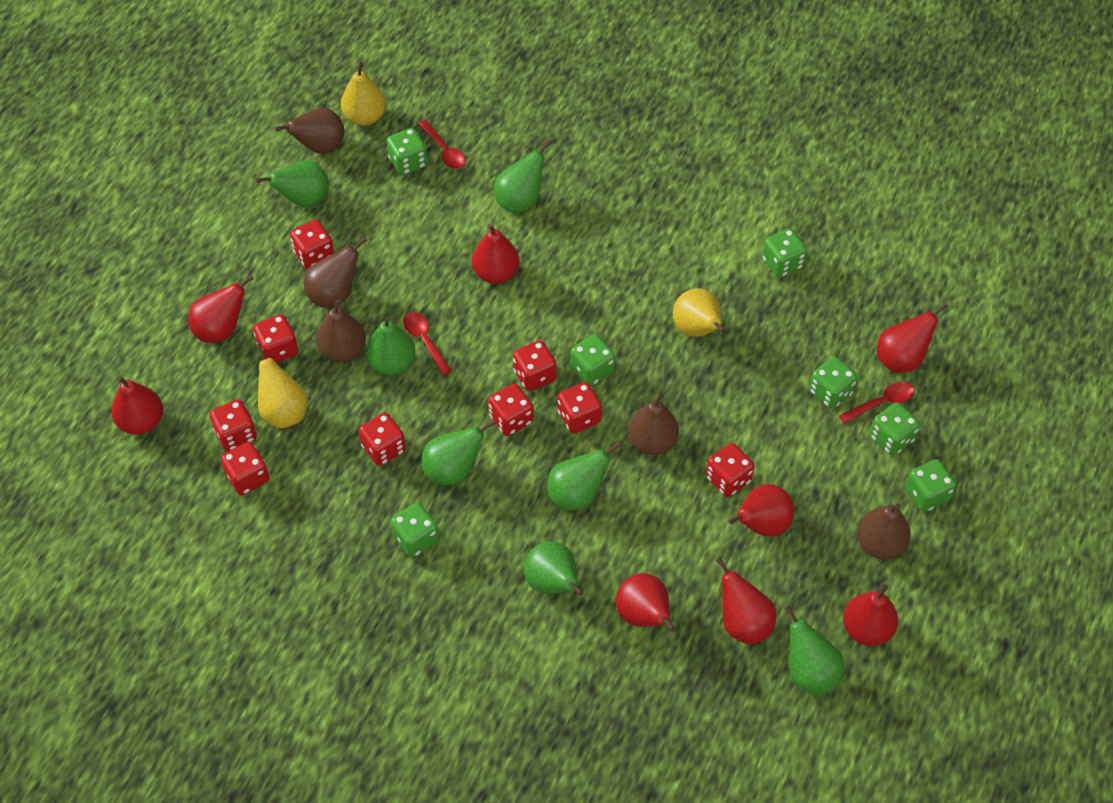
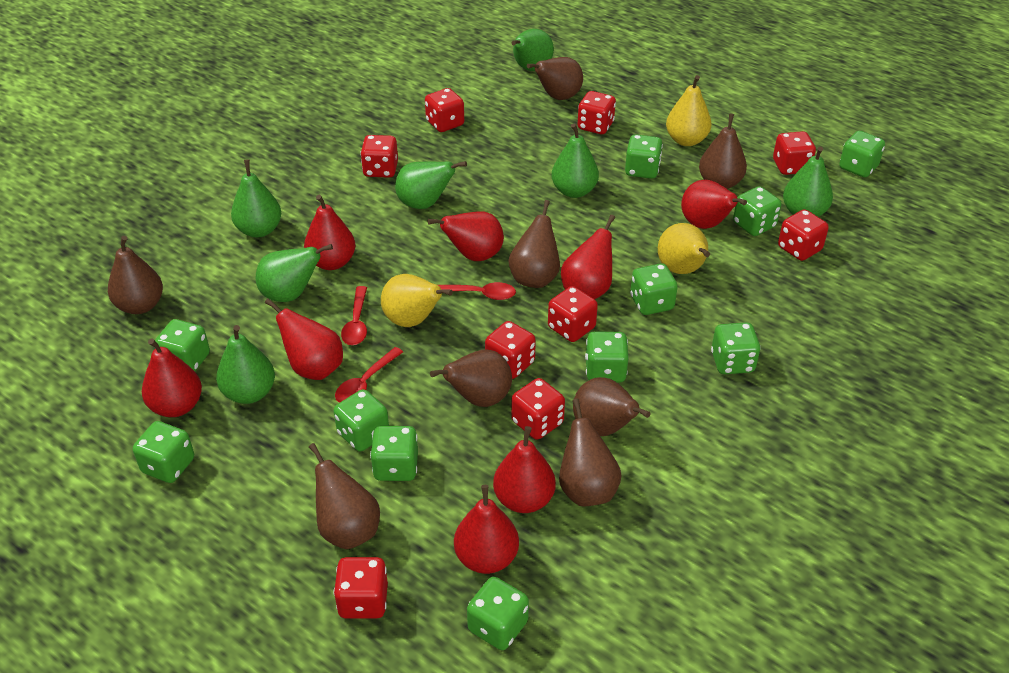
brown pear: [275,108,344,154] [304,237,367,307] [316,299,366,362] [628,393,679,455] [857,503,911,559] = 5 -> [108,236,163,314] [309,443,380,549] [430,350,512,407] [508,200,560,288] [527,57,583,100] [559,398,622,506] [573,377,651,436] [699,114,747,189] = 8
green dice: [387,128,428,175] [390,503,439,557] [570,334,615,386] [762,228,807,278] [809,356,858,409] [870,402,920,456] [905,459,956,512] = 7 -> [133,421,194,483] [155,319,210,371] [334,389,389,452] [370,426,418,481] [467,577,529,650] [585,331,629,383] [625,134,663,179] [630,264,678,315] [711,322,761,374] [733,186,781,236] [839,131,885,177] = 11

